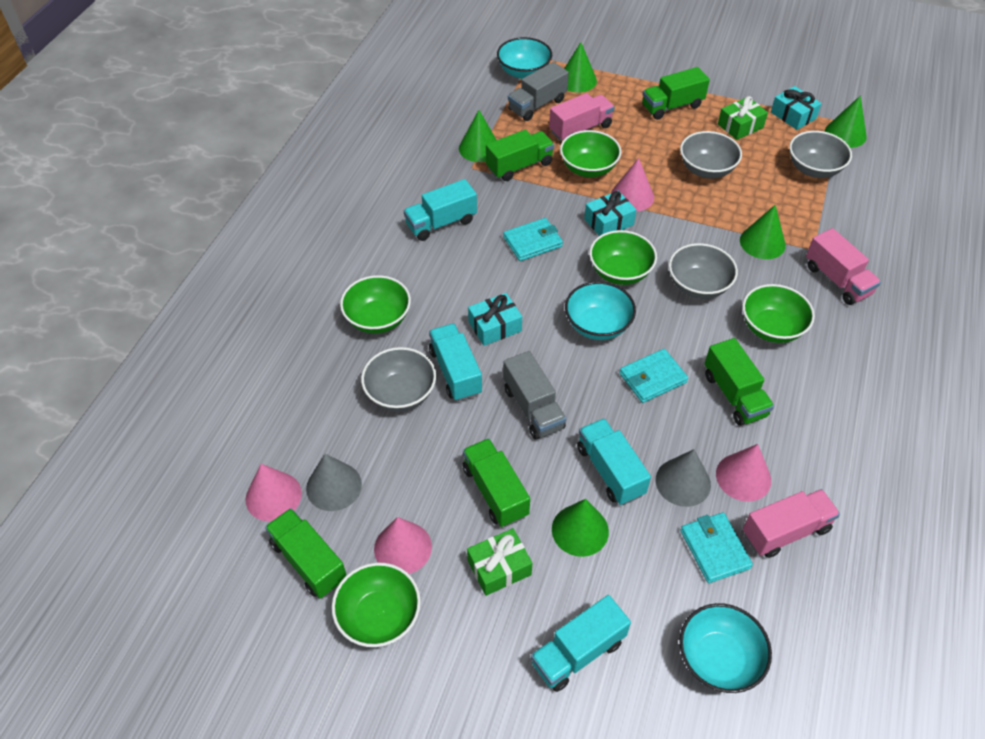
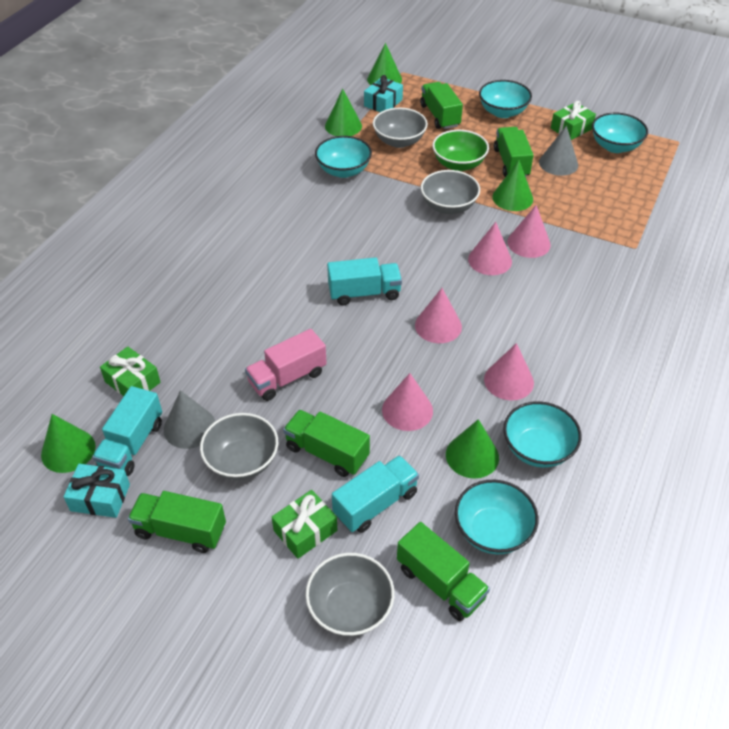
green bowl: [332,563,421,647] [340,275,411,334] [560,130,621,177] [589,230,657,285] [742,284,815,343] = 5 -> [432,130,489,171] = 1
green gift: [467,528,532,596] [718,96,768,140] = 2 -> [100,347,160,396] [272,490,337,559] [551,101,596,140] = 3
grey truck: [503,351,566,439] [508,62,569,121] = 2 -> none = 0
pink cone: [245,464,302,521] [374,517,432,574] [611,158,654,212] [716,444,771,502] = 4 -> [382,373,433,431] [415,288,462,343] [468,222,512,275] [484,343,534,400] [507,205,551,258] = 5
pink truck: [549,93,615,141] [743,489,840,558] [806,228,881,305] = 3 -> [245,329,327,401] = 1
turquoise bowl: [497,37,552,79] [565,281,636,340] [679,603,772,693] = 3 -> [315,136,372,178] [455,480,539,554] [479,80,532,118] [503,401,582,468] [592,113,648,153] = 5
turquoise gift: [468,293,522,346] [584,191,636,236] [771,86,822,130] = 3 -> [63,464,130,518] [364,75,403,112] = 2
turquoise truck: [404,179,477,241] [429,324,482,401] [531,595,631,692] [577,418,651,505] = 4 -> [92,386,162,476] [327,257,402,305] [332,455,419,533] = 3
turquoise wallet: [503,218,563,261] [619,349,688,403] [681,513,753,583] = 3 -> none = 0

